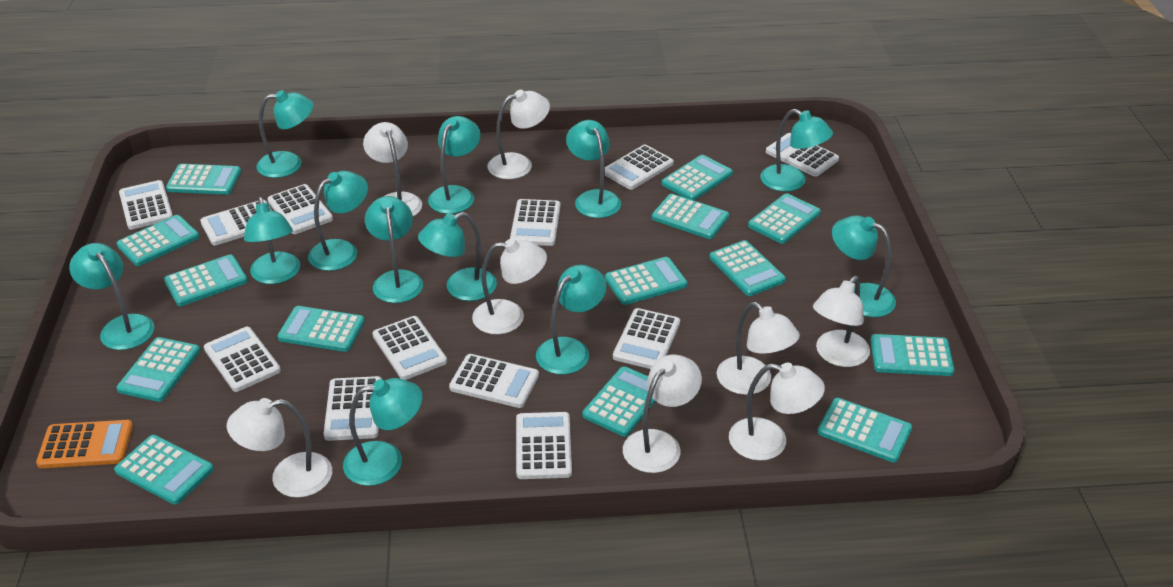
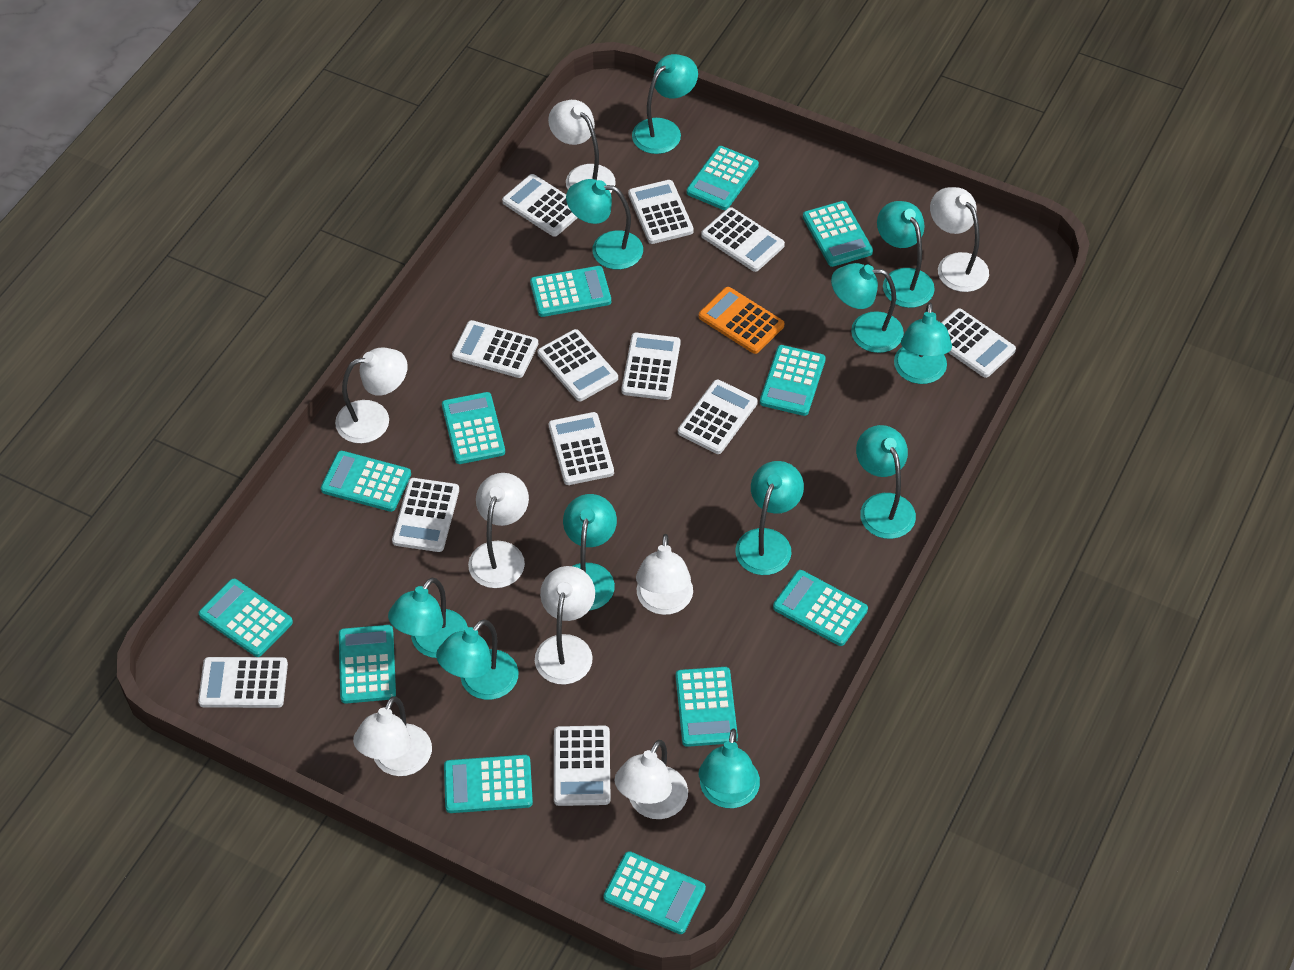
turquoise calculator: [114,435,214,505] [116,337,200,402] [117,215,200,266] [164,254,248,306] [166,164,241,195] [277,306,365,352] [583,366,656,437] [605,257,687,305] [652,194,729,239] [662,155,733,200] [709,240,786,296] [748,193,821,244] [818,398,912,463] [870,334,954,376] = 14 -> [199,579,293,657] [321,451,411,512] [339,625,396,703] [442,392,505,464] [444,755,533,813] [530,266,611,317] [603,851,706,934] [676,667,738,747] [686,146,759,210] [760,345,826,416] [773,570,868,646] [803,201,873,267] = 12
turquoise lamp: [69,243,155,350] [244,197,300,284] [256,90,314,178] [308,171,368,271] [343,378,423,486] [365,196,423,303] [418,212,497,301] [428,116,481,214] [536,265,607,374] [566,120,621,218] [760,109,833,191] [832,215,896,317] = 12 -> [388,577,468,658] [436,619,518,700] [563,494,617,611] [566,179,643,270] [632,54,698,154] [699,729,760,808] [735,461,804,575] [831,263,904,353] [856,425,916,539] [877,201,935,308] [894,302,952,384] = 11

